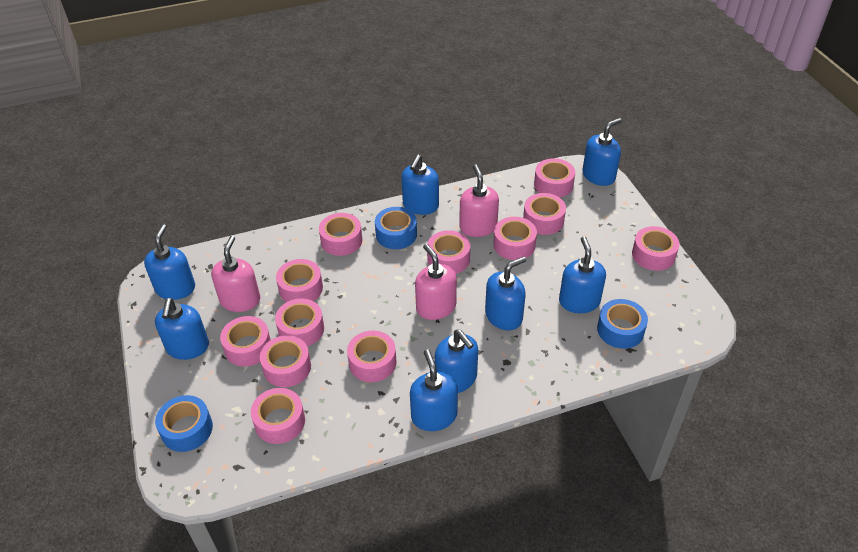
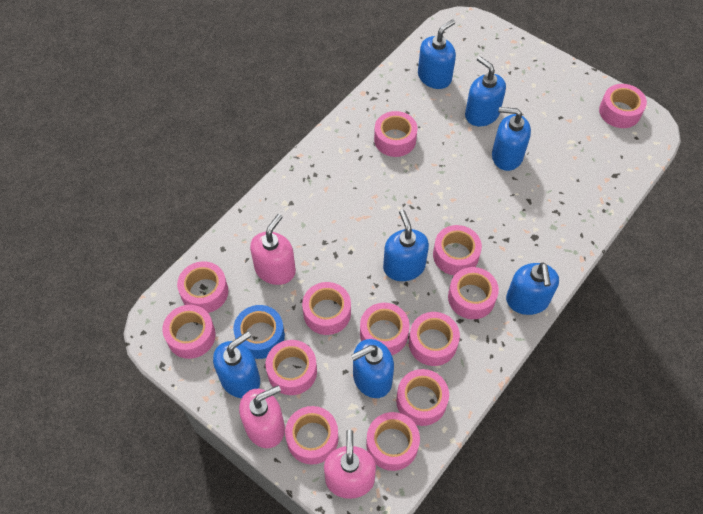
blue soap dispenser: [144,224,195,300] [155,298,209,360] [401,155,439,215] [410,349,458,431] [435,329,478,393] [485,256,526,330] [559,236,606,313] [582,118,622,186] = 8 -> [213,331,260,398] [351,339,394,398] [383,210,429,281] [418,19,456,89] [465,56,506,126] [492,107,531,171] [506,262,559,315] = 7
blue tape: [155,395,213,452] [375,207,417,249] [597,299,648,349] = 3 -> [233,305,285,359] = 1
pink tape: [220,316,271,367] [251,388,305,444] [260,335,311,387] [275,299,324,346] [276,259,323,302] [319,213,362,256] [347,331,397,382] [427,230,470,274] [493,217,537,260] [523,193,566,235] [534,158,575,198] [632,226,679,271] = 12 -> [162,305,216,359] [177,261,228,313] [266,340,317,395] [285,406,338,465] [302,282,351,335] [360,303,410,355] [366,412,420,471] [374,111,418,157] [396,369,449,426] [409,312,460,366] [433,225,482,275] [448,267,499,319] [599,84,647,128] = 13

